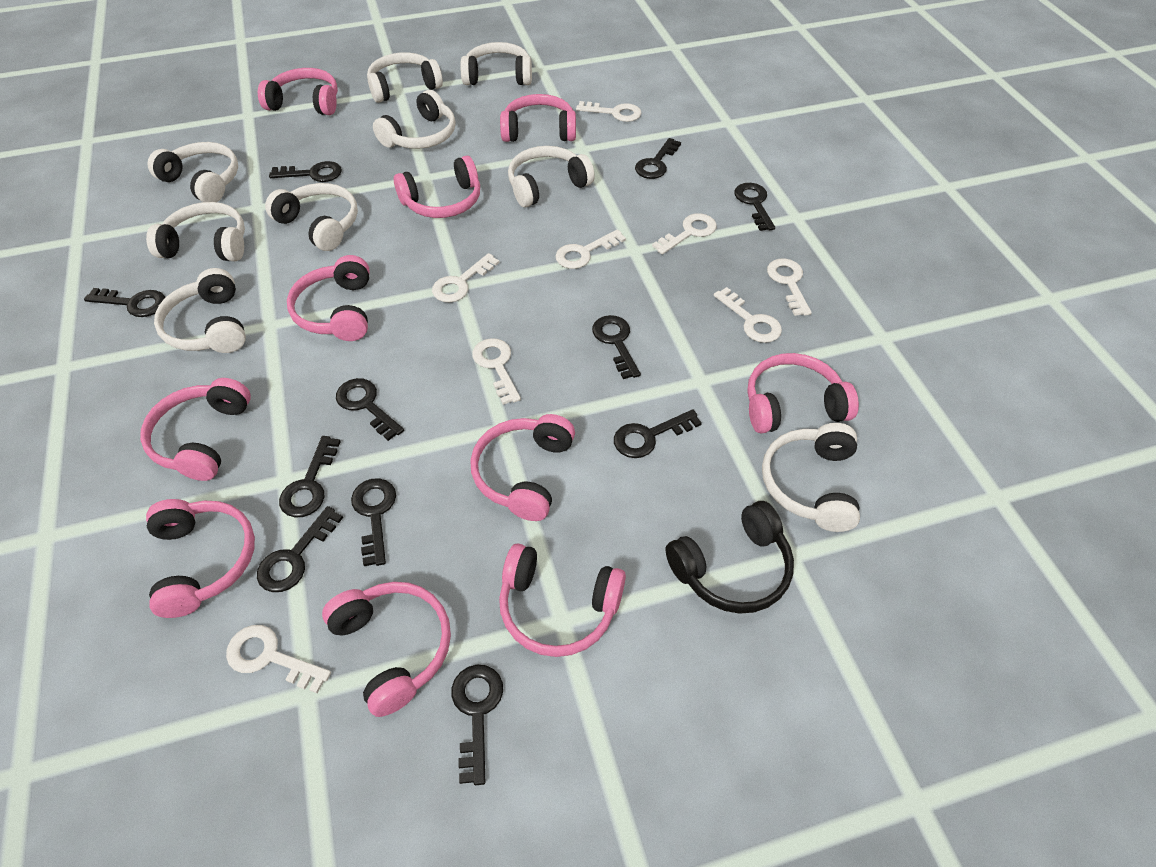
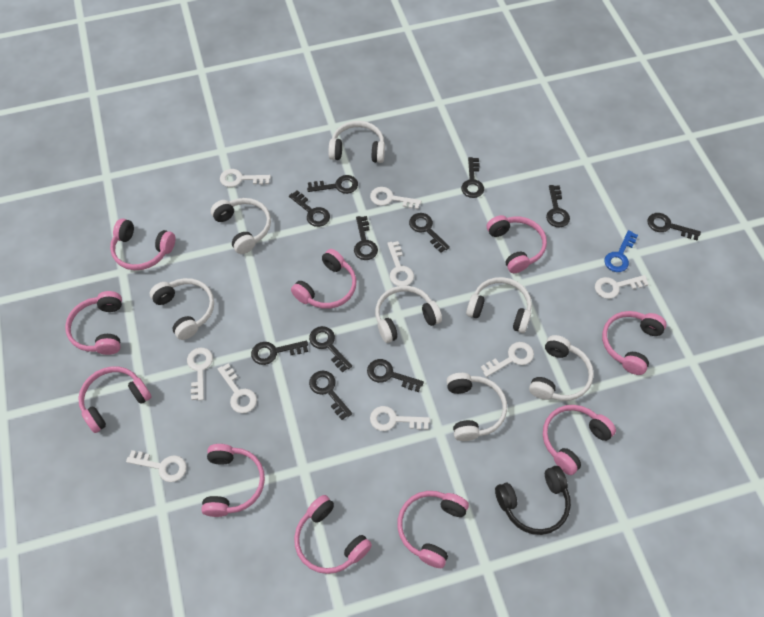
blue key: none = 0 -> [604,230,638,272] = 1
white headphones: [146,202,245,261] [147,142,238,202] [154,268,246,353] [265,183,358,251] [367,52,443,103] [373,90,456,149] [460,42,532,85] [508,146,595,207] [762,423,860,532] = 9 -> [150,278,214,340] [211,198,271,254] [329,121,385,163] [375,286,442,343] [447,373,507,441] [466,277,532,333] [529,335,594,401] = 7
white key: [226,625,331,693] [432,253,500,302] [472,338,521,405] [556,229,626,269] [576,101,641,122] [652,213,716,254] [714,287,782,343] [767,259,812,316] = 8 -> [126,450,187,482] [187,348,213,401] [218,364,257,413] [220,169,271,187] [370,187,421,209] [370,406,430,431] [387,241,414,286] [480,342,534,377] [595,275,649,299] = 9

